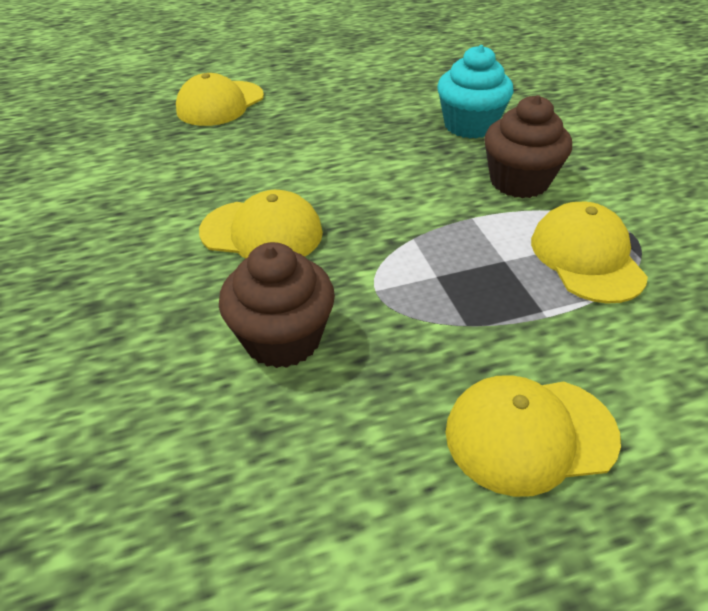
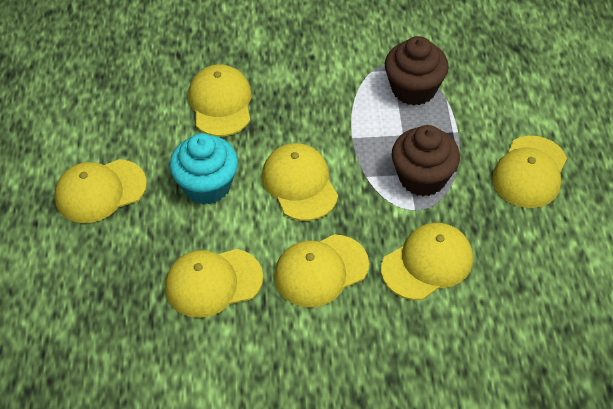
yellow cap: [176,73,264,126] [199,190,323,259] [446,375,621,497] [531,202,648,304] = 4 -> [54,159,147,223] [165,249,263,318] [188,64,251,136] [262,143,338,221] [274,234,369,308] [381,223,473,300] [492,136,567,208] = 7

